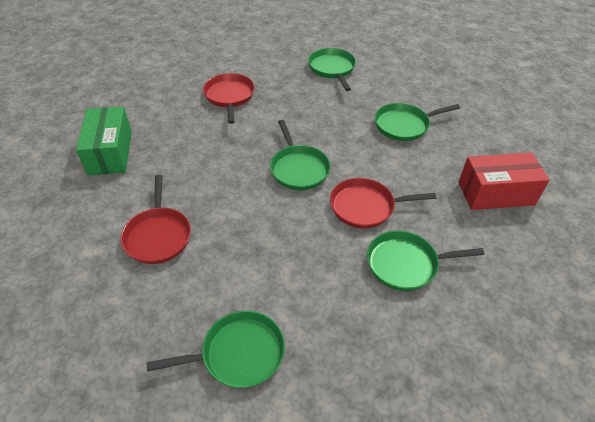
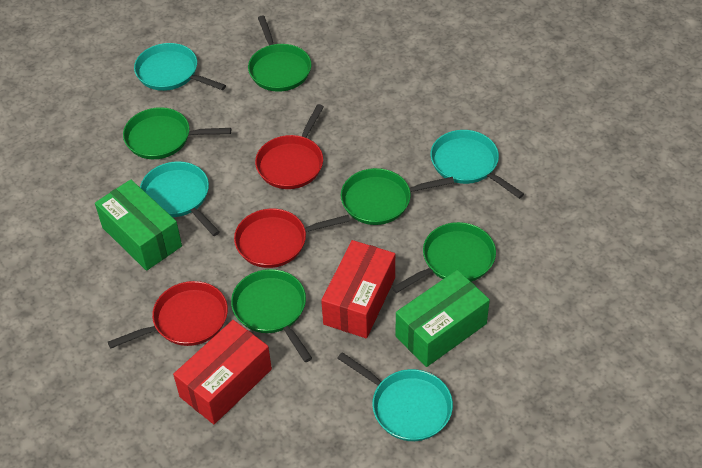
green box: [76,107,132,175] = 1 -> [95,179,182,271] [396,270,490,367] = 2
red box: [459,152,549,210] = 1 -> [173,320,272,424] [321,240,395,338] = 2
turquoise pan: none = 0 -> [134,43,226,91] [140,161,220,236] [337,352,453,441] [430,130,524,199] = 4

